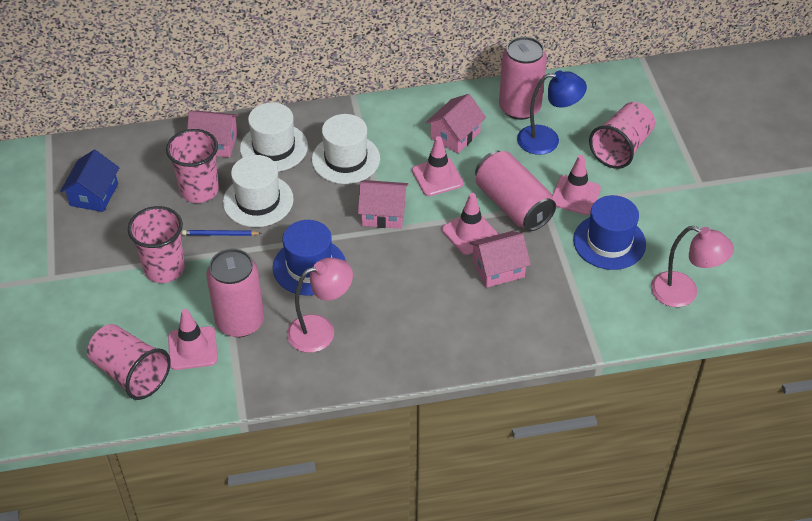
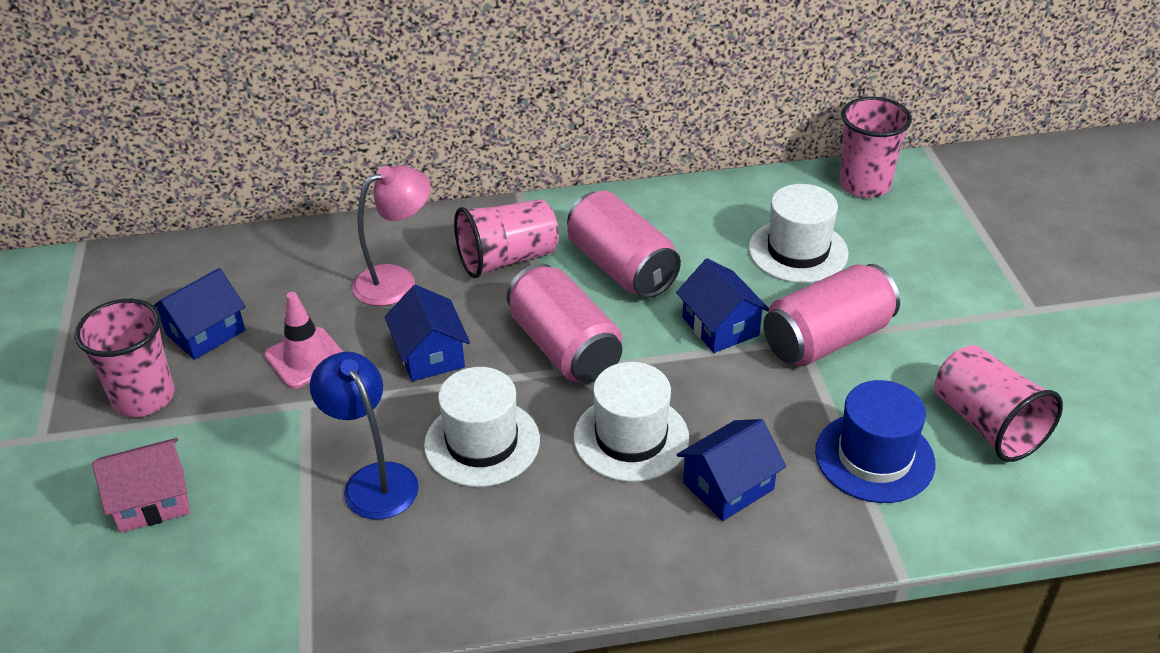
blue hat: [273,220,346,296] [573,195,646,270] = 2 -> [815,380,935,503] = 1
blue house: [60,150,120,212] = 1 -> [153,268,246,360] [385,285,470,381] [676,258,769,353] [676,419,786,521] = 4
blue pencil: [182,230,262,236] = 1 -> none = 0
pink house: [187,111,239,157] [358,180,408,229] [426,94,486,153] [469,231,531,288] = 4 -> [92,438,190,533] = 1
pink lamp: [287,258,353,353] [651,226,734,307] = 2 -> [352,165,431,306] = 1
pink traffic cone: [168,309,218,370] [412,136,464,196] [442,193,499,255] [552,155,601,215] = 4 -> [264,292,343,389] = 1

